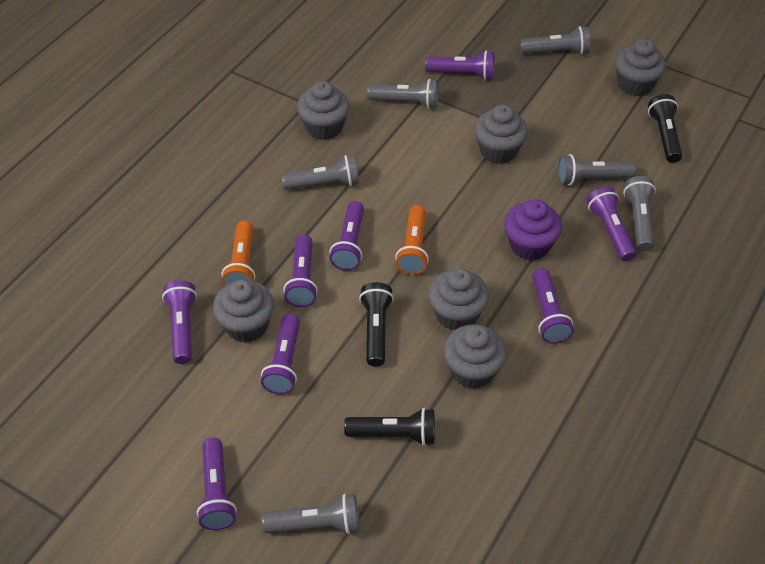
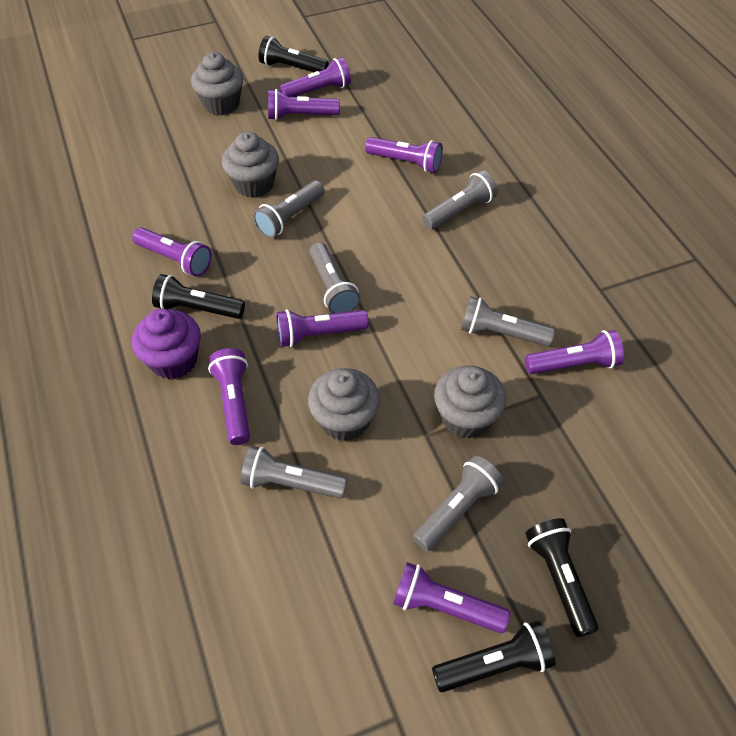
black flashlight: [344,408,435,446] [359,282,394,367] [648,94,682,163] = 3 -> [152,274,245,319] [258,36,329,72] [432,621,556,692] [525,518,599,637] = 4
grey cupcake: [213,279,274,343] [297,81,350,140] [429,268,489,330] [443,324,507,389] [474,105,528,164] [615,39,666,96] = 6 -> [191,52,243,115] [222,132,279,198] [308,368,380,441] [434,366,506,438] = 4
orange flashlight: [222,221,256,287] [395,205,429,275] = 2 -> none = 0

